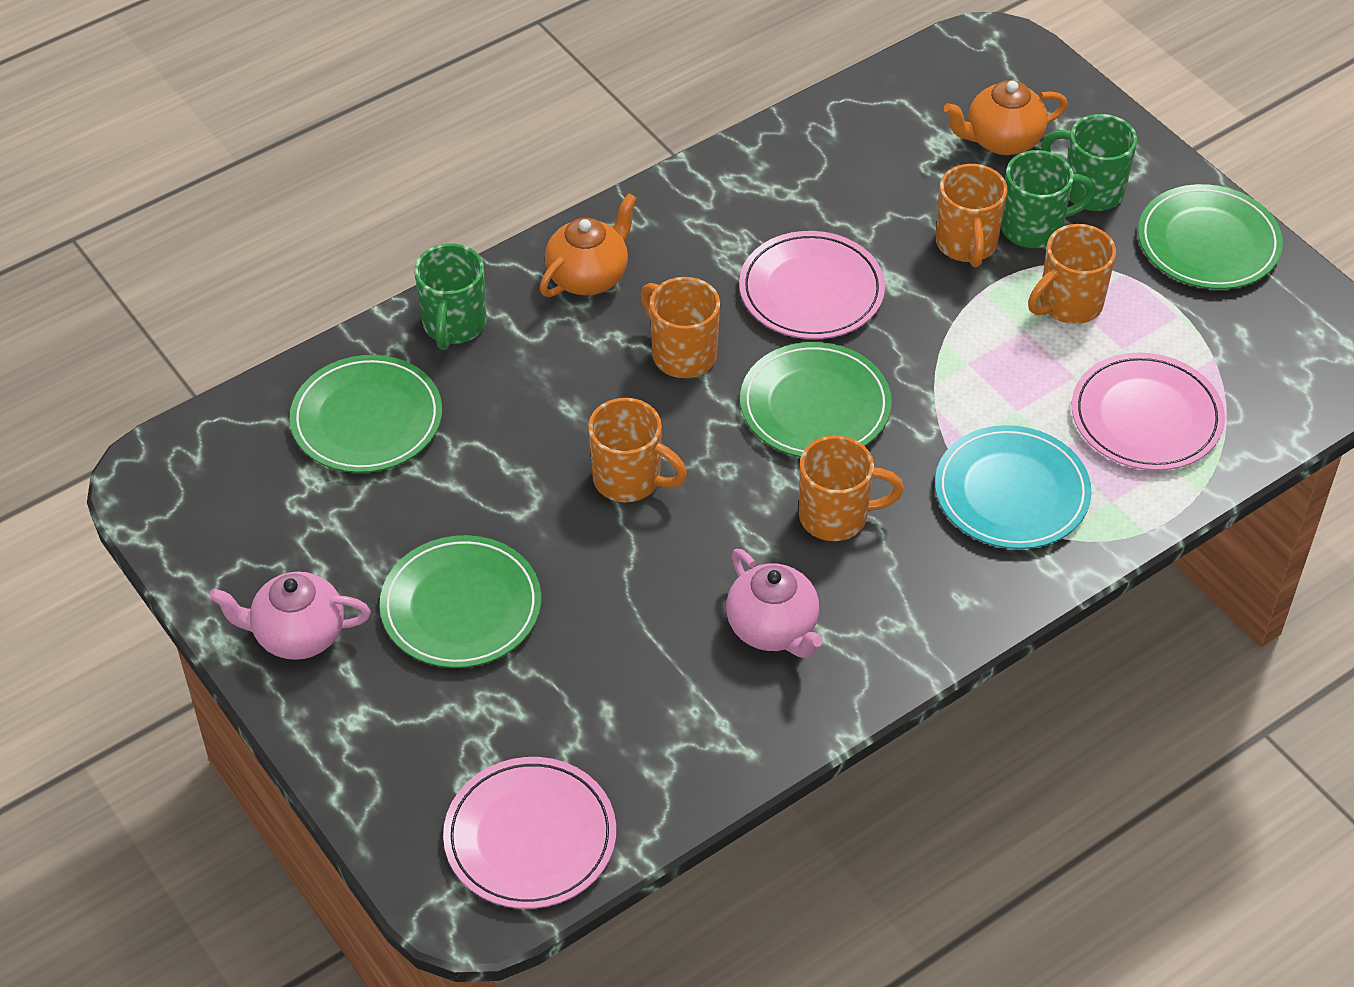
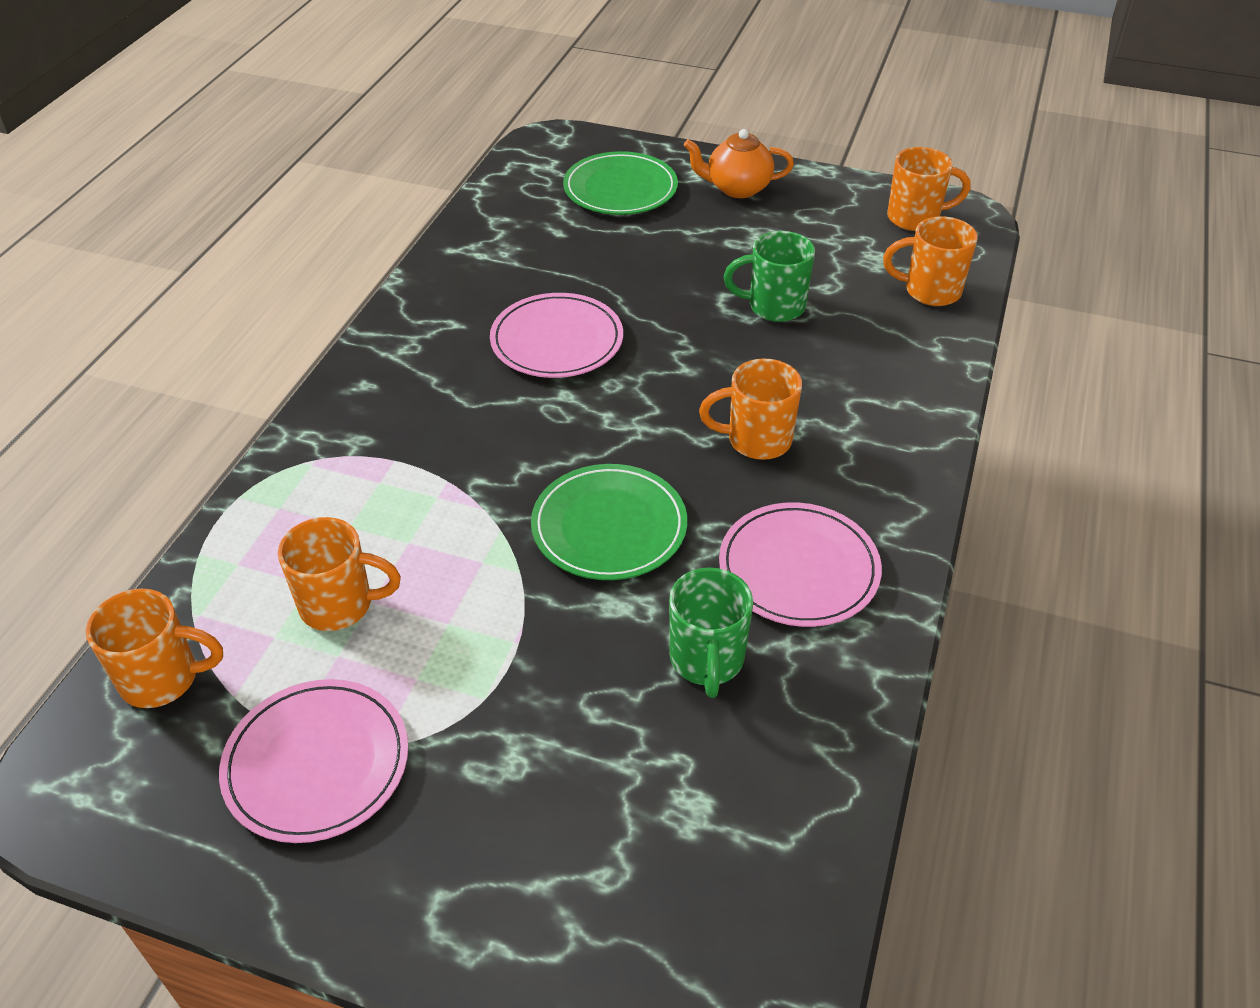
green mug: [414,244,487,350] [1001,150,1096,248] [1041,114,1137,211] = 3 -> [669,568,753,698] [724,231,815,322] = 2
green plate: [290,355,442,473] [380,535,541,668] [740,342,892,457] [1138,184,1283,289] = 4 -> [531,464,687,580] [563,151,678,215] = 2
orange teapot: [540,193,637,297] [944,80,1068,155] = 2 -> [684,129,794,198] = 1
pink teapot: [209,572,371,660] [726,549,823,658] = 2 -> none = 0
turquoise plate: [935,425,1092,549] = 1 -> none = 0

